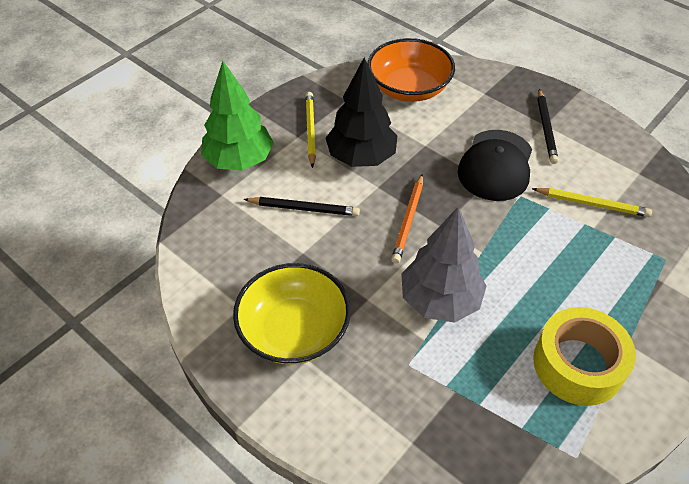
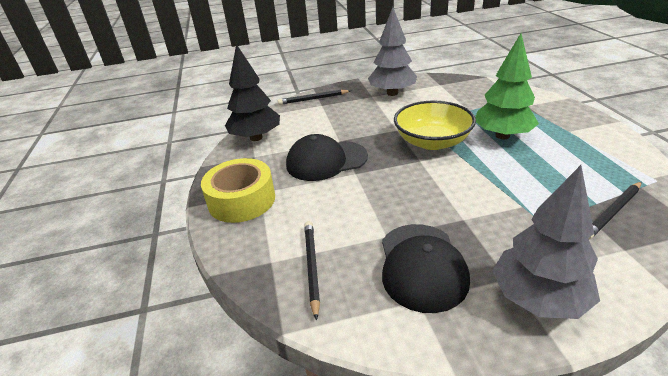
black cap: [458,130,532,201] = 1 -> [286,134,368,181] [382,224,470,313] = 2
black pencil: [243,197,360,216] [537,89,558,164] = 2 -> [278,90,351,105] [304,221,320,321] [588,182,641,239] = 3
grey tree: [401,206,487,323] = 1 -> [368,7,417,96] [492,165,600,319] = 2
orange bowl: [368,38,455,102] = 1 -> none = 0
orange pencil: [391,174,423,263] = 1 -> none = 0
yellow pencil: [305,92,316,168] [532,188,652,217] = 2 -> none = 0

